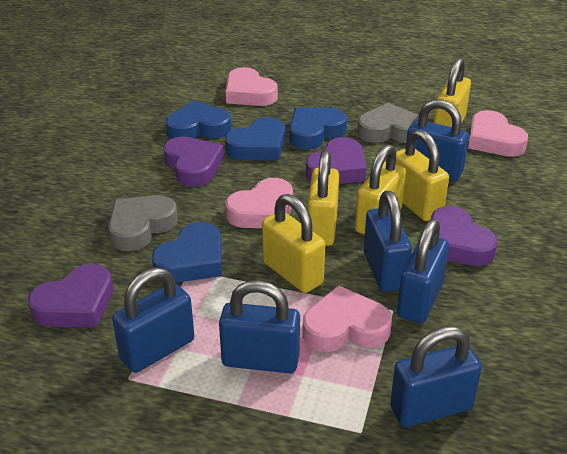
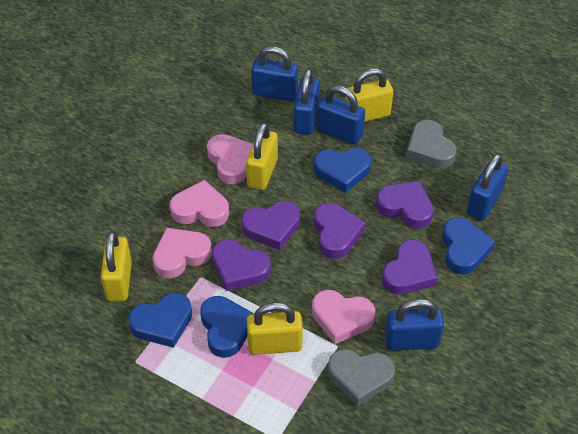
blue padlock: [112,267,194,373] [219,280,300,373] [364,191,412,292] [390,326,482,427] [397,219,449,323] [406,99,469,181] = 6 -> [251,46,298,101] [294,69,320,135] [317,85,365,144] [385,299,444,351] [467,154,508,221] = 5
purple heart: [28,264,113,327] [163,137,224,187] [306,137,366,184] [431,206,498,266] = 4 -> [212,239,271,291] [241,201,300,250] [314,203,365,259] [376,181,434,229] [382,240,437,295] = 5
yellow padlock: [262,194,325,293] [307,150,339,246] [355,144,406,235] [396,129,449,221] [433,57,471,127] = 5 -> [101,231,132,301] [246,123,278,190] [247,302,303,355] [345,68,393,122] = 4

